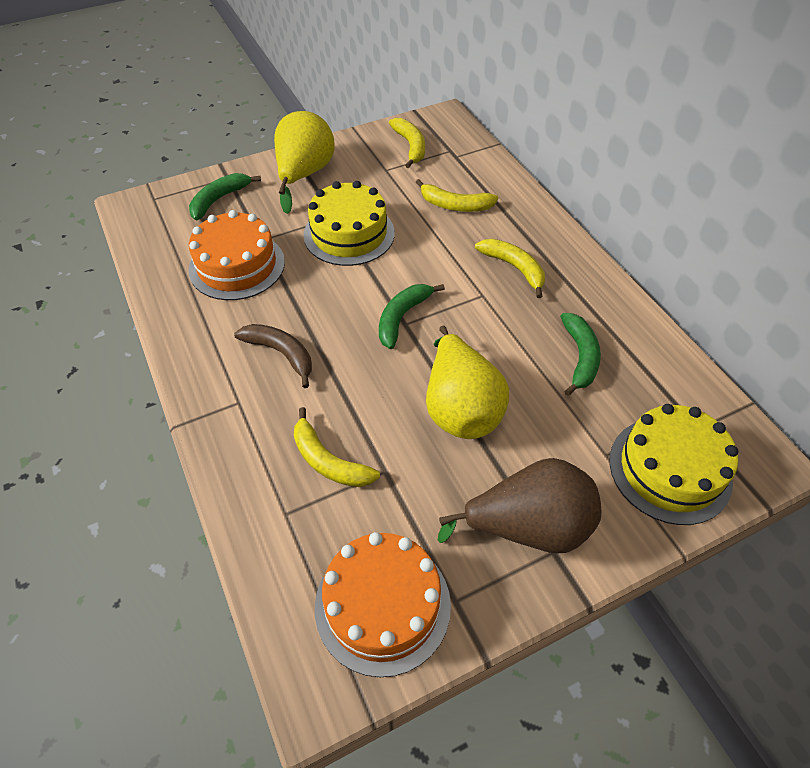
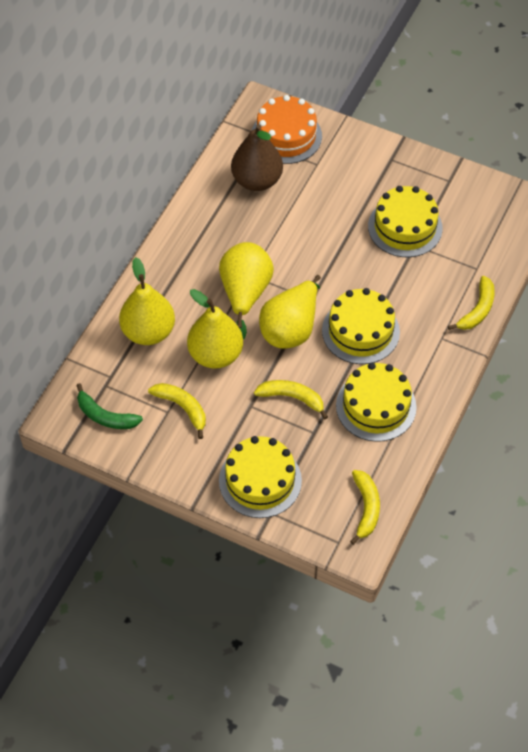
brown banana: [234,324,312,388] = 1 -> none = 0
green banana: [189,173,261,221] [379,284,445,349] [560,313,601,396] = 3 -> [76,383,143,429] = 1
orange cake: [189,210,285,300] [315,532,451,677] = 2 -> [252,95,322,164] = 1
yellow cake: [303,181,395,266] [609,404,738,525] = 2 -> [219,436,302,518] [322,288,400,364] [336,362,417,442] [368,186,443,257] = 4
yellow pear: [274,111,335,214] [426,326,509,439] = 2 -> [119,257,175,345] [187,289,243,369] [219,242,274,339] [259,275,321,349] = 4

